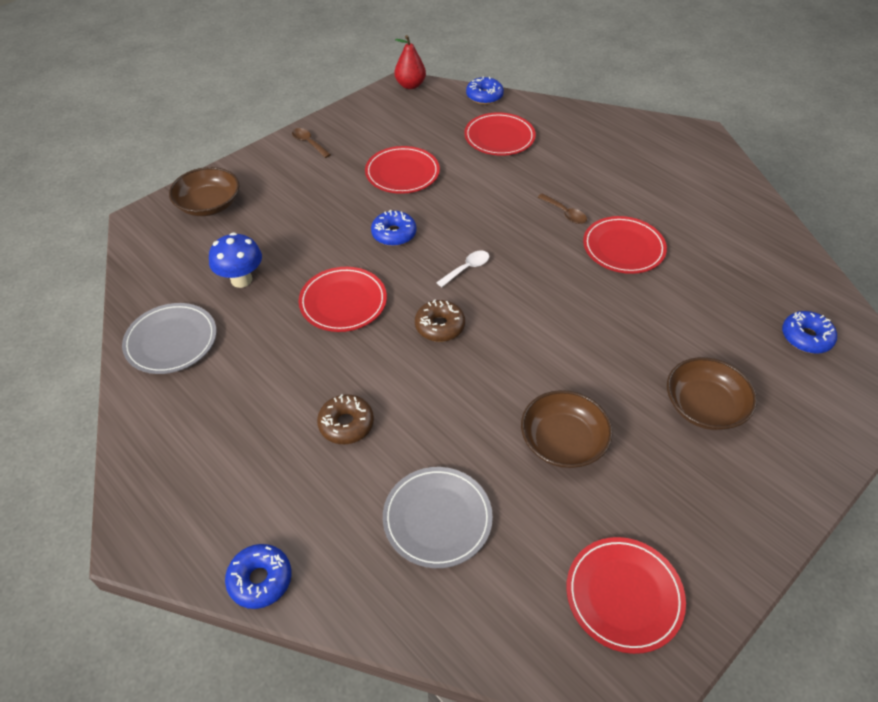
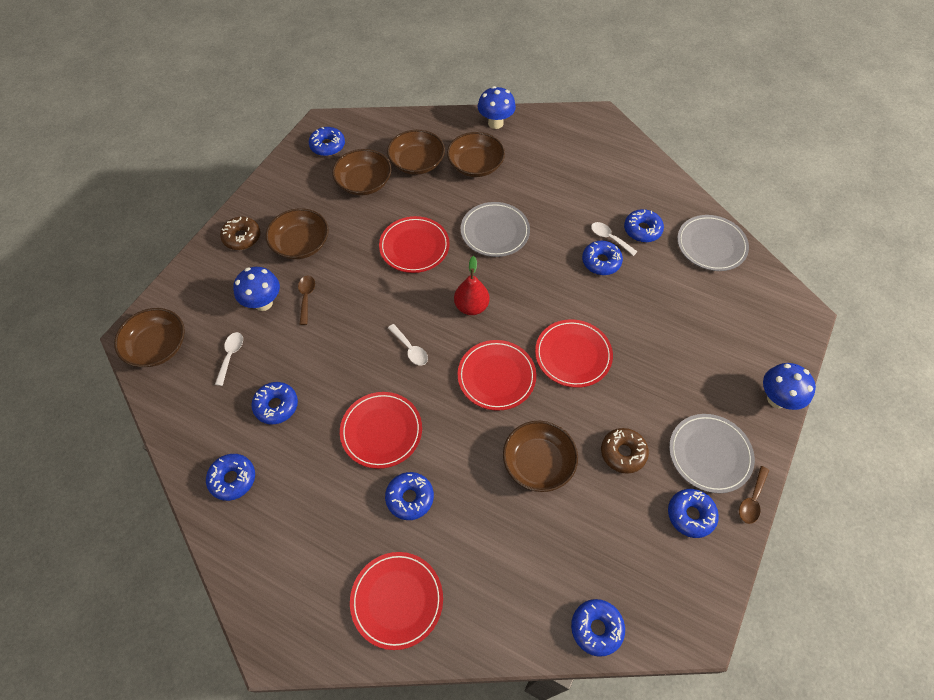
blue donut: [225,544,292,609] [371,210,416,246] [466,77,504,104] [782,311,837,354] = 4 -> [206,454,255,501] [251,382,298,424] [309,127,345,156] [385,472,434,520] [571,599,625,657] [582,241,623,275] [624,209,664,242] [668,489,719,538] = 8
blue mushroom: [209,232,262,288] = 1 -> [233,267,280,311] [478,86,516,129] [763,363,816,410] = 3
brown bowl: [169,167,239,216] [521,390,613,468] [667,357,757,430] = 3 -> [114,308,185,367] [266,208,329,259] [332,149,391,195] [387,130,445,175] [447,132,505,177] [503,421,578,492] = 6
grey plate: [122,303,217,374] [383,467,493,568] = 2 -> [461,202,530,257] [669,414,755,493] [677,215,749,271] = 3
white spoon: [436,250,489,287] = 1 -> [215,332,243,386] [388,324,428,366] [591,222,638,256] = 3

